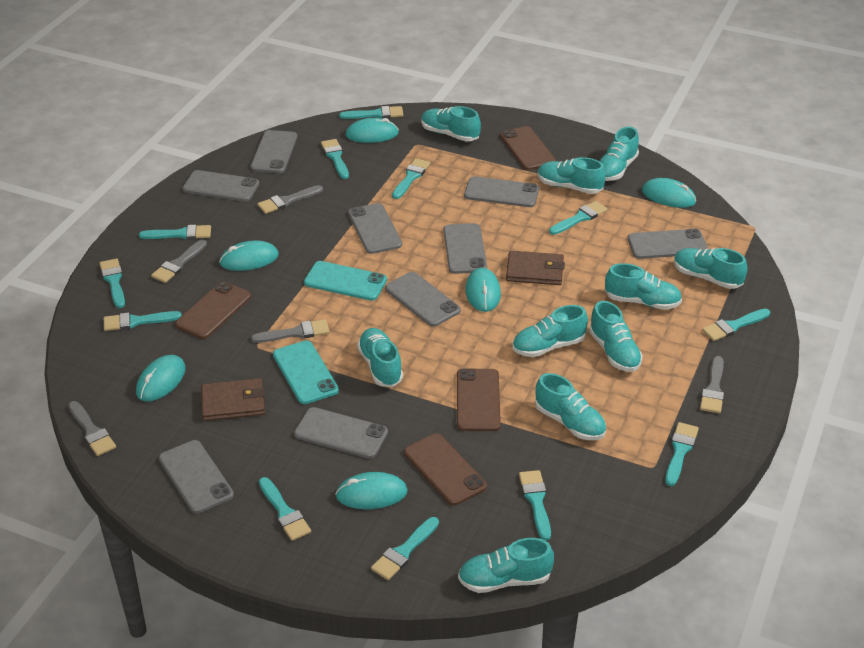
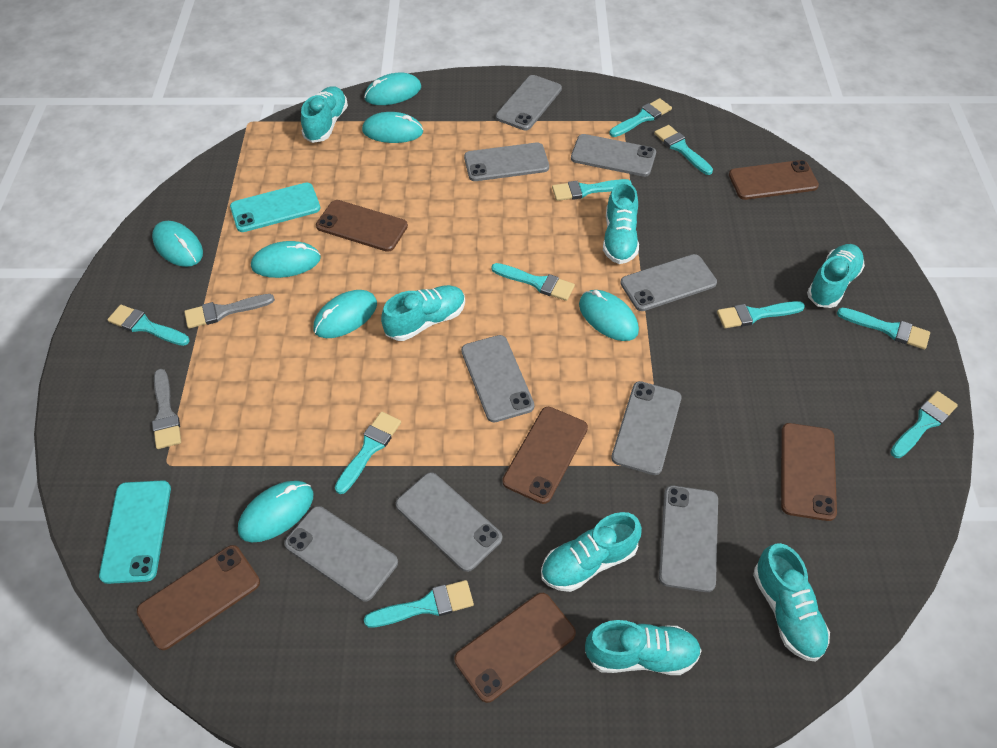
brown phone: [175,282,251,339] [404,433,487,506] [457,368,501,431] [500,126,556,170] = 4 -> [137,545,260,650] [316,200,408,252] [454,593,576,703] [502,407,588,504] [729,160,819,200] [781,423,837,521] = 6
brown wallet: [201,378,265,421] [506,251,565,285] = 2 -> none = 0
grey brush: [68,401,116,456] [151,239,207,283] [251,319,329,343] [258,185,323,214] [700,356,724,413] = 5 -> [152,369,181,449] [184,294,275,329] = 2
turquoise brush: [100,259,125,308] [104,311,182,331] [139,225,211,240] [259,477,311,541] [321,139,349,179] [339,106,403,119] [371,517,439,580] [392,158,430,199] [519,470,551,541] [549,201,608,235] [665,422,699,486] [702,309,770,341] = 12 -> [107,305,190,346] [335,412,401,494] [364,580,474,628] [491,263,575,301] [552,179,632,201] [609,98,672,137] [654,125,713,175] [717,301,805,328] [837,308,930,350] [890,391,958,458] = 10
turquoise mouse: [136,355,186,402] [219,240,279,271] [335,472,408,509] [346,118,399,143] [466,268,501,312] [642,178,696,208] = 6 -> [152,221,203,267] [238,481,313,543] [251,241,321,278] [313,290,377,338] [362,112,423,143] [364,73,421,105] [579,290,639,341] = 7
turquoise shoe: [357,328,403,387] [421,106,481,141] [458,538,554,593] [512,305,588,357] [535,373,606,440] [538,157,606,194] [589,301,643,372] [600,127,639,181] [605,263,682,310] [674,248,747,289] = 10 -> [301,86,348,143] [381,285,465,341] [541,512,642,592] [585,620,702,675] [603,182,639,264] [753,543,830,662] [807,244,865,308] = 7

